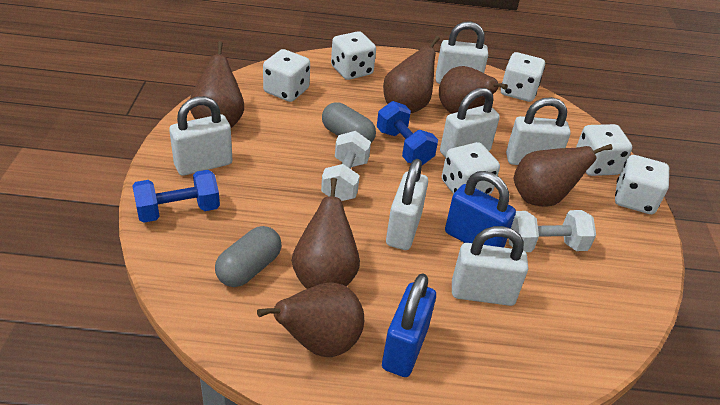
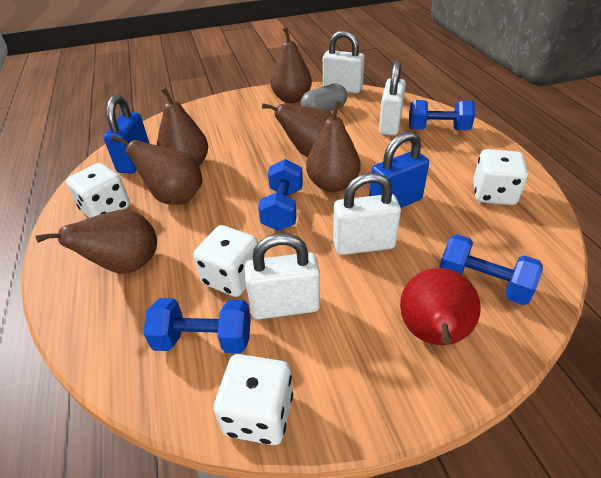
blue dumbbell: [132,170,220,223] [377,101,438,165] = 2 -> [143,298,251,353] [258,159,303,231] [409,100,475,130] [439,234,543,305] = 4
grey capsule: [215,226,281,287] [322,102,376,143] = 2 -> [301,83,347,111] = 1
red pear: none = 0 -> [400,268,481,345] = 1
white dice: [263,49,310,102] [331,31,376,80] [442,142,500,195] [501,52,545,102] [576,124,632,176] [615,155,669,214] = 6 -> [66,163,130,218] [193,225,258,297] [214,354,293,445] [473,149,528,205] = 4
white dumbbell: [321,131,371,201] [509,210,596,252] = 2 -> none = 0
white padlock: [169,96,233,176] [386,159,428,250] [436,21,488,84] [440,88,500,158] [452,226,528,306] [506,97,571,165] = 6 -> [244,233,320,320] [323,30,365,93] [333,173,401,255] [379,60,406,136] = 4

